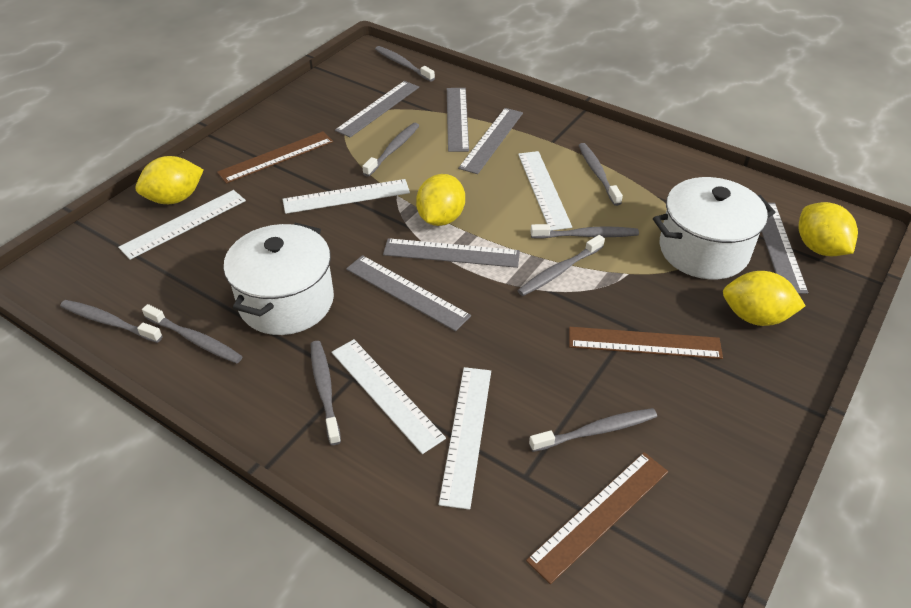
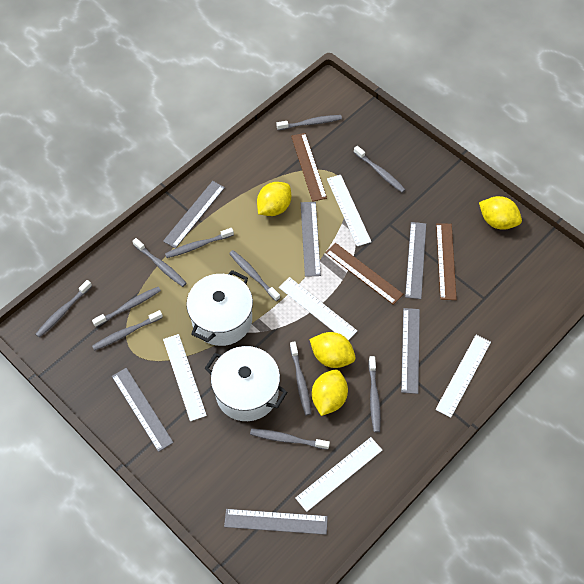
grey toothbrush: [60,300,163,343] [142,304,243,364] [311,341,341,445] [362,123,419,177] [375,46,435,82] [517,235,605,296] [529,408,657,452] [530,224,639,239] [578,143,623,206] = 9 -> [36,280,92,338] [92,287,161,327] [92,310,163,351] [132,238,187,287] [165,228,234,258] [229,250,280,301] [250,429,330,450] [276,115,342,130] [290,341,312,415] [354,146,406,193] [368,356,381,432] = 11

